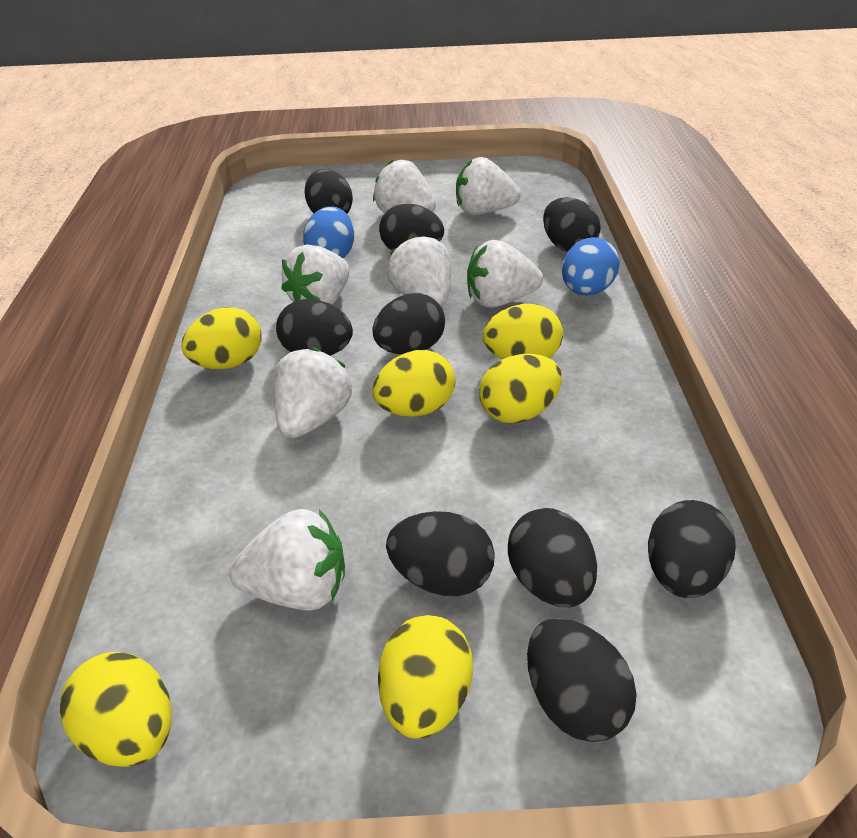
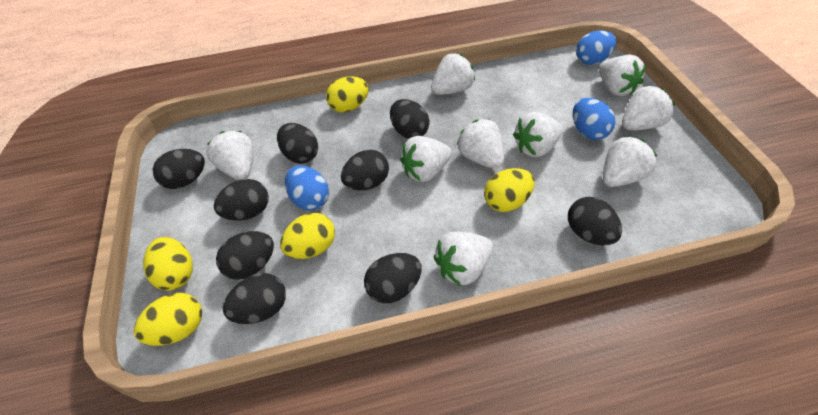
blue egg: [303,206,354,258] [562,237,620,296] = 2 -> [285,165,329,211] [573,98,616,140] [576,30,617,65] = 3
white strawberry: [229,509,345,611] [274,347,352,438] [281,245,350,305] [373,160,436,213] [387,234,451,306] [456,157,521,215] [467,240,543,308] = 7 -> [207,131,253,180] [400,136,451,182] [431,53,475,95] [434,232,493,286] [457,119,504,169] [513,112,563,157] [599,55,646,96] [603,136,657,187] [622,86,675,130] = 9
yellow egg: [59,652,172,767] [181,307,261,369] [372,350,455,417] [378,615,473,738] [479,354,562,423] [483,304,563,359] = 6 -> [134,293,202,346] [143,237,193,291] [280,213,335,259] [326,76,369,113] [484,168,535,212] = 5

